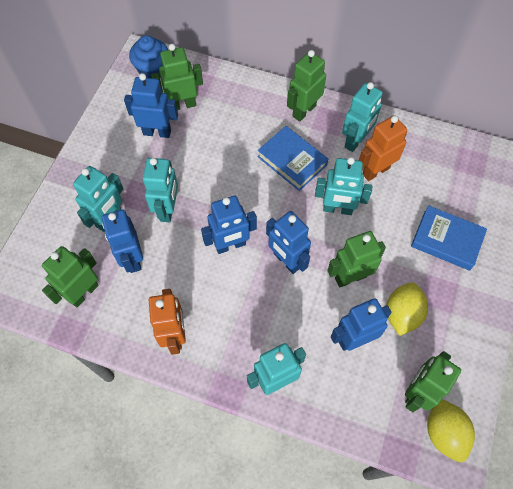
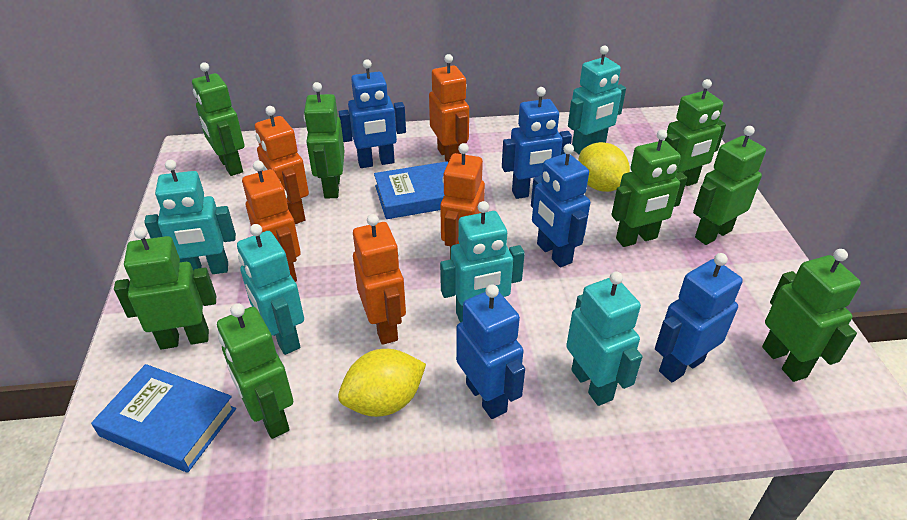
blue cupcake: [129,35,168,78] = 1 -> none = 0
green robot: [42,246,99,307] [151,44,203,111] [287,50,326,121] [327,231,386,287] [405,351,461,412] = 5 -> [114,227,216,350] [192,62,245,176] [217,303,293,439] [303,82,345,199] [611,130,687,247] [665,79,726,186] [693,126,766,245] [762,249,861,382] = 8
orange robot: [149,289,186,355] [359,116,407,181] = 2 -> [242,160,301,282] [255,106,309,224] [353,214,406,345] [429,54,469,162] [440,143,485,259] = 5

